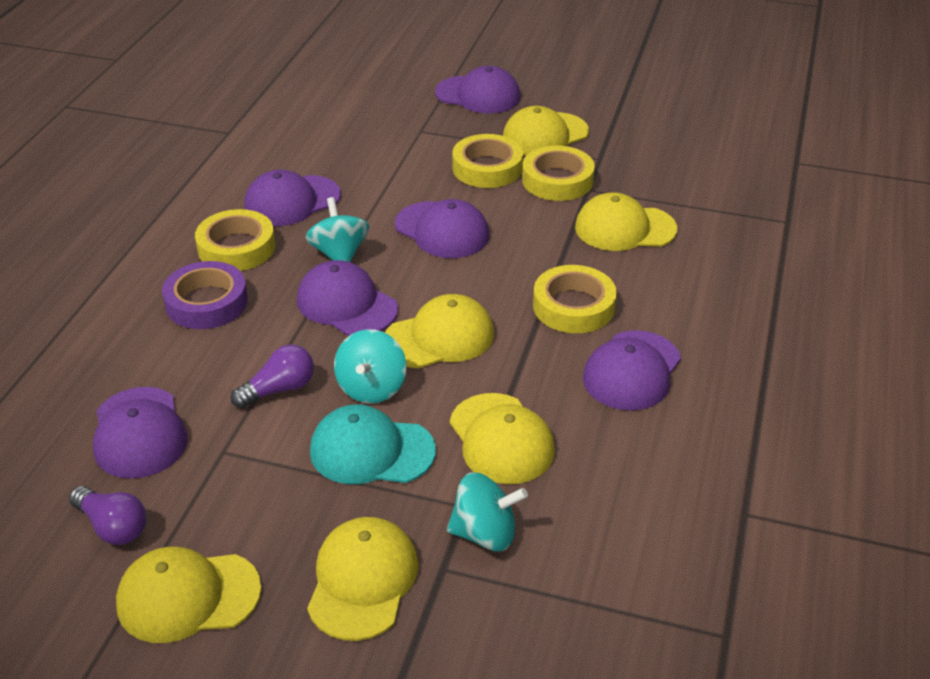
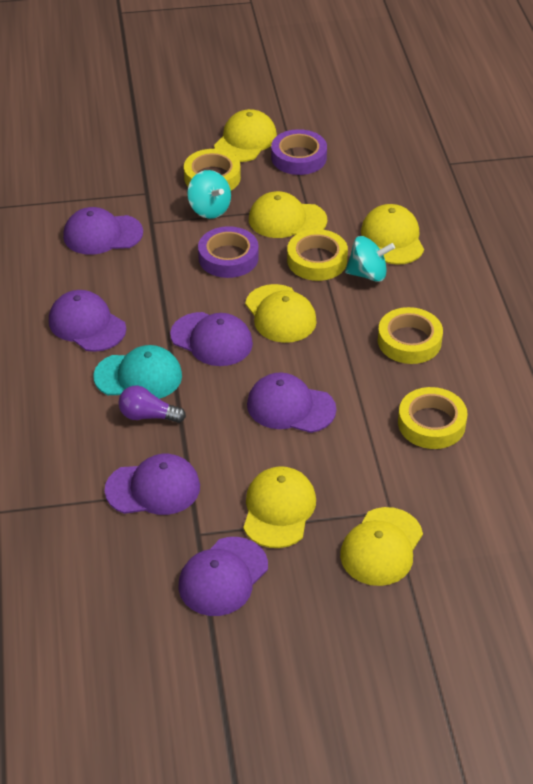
purple light bulb: [69,486,147,545] [231,344,314,408] = 2 -> [118,386,186,423] = 1
purple tape: [162,261,248,329] = 1 -> [198,226,259,278] [271,129,327,175] = 2
turquoise spinning top: [305,197,369,262] [334,329,406,403] [447,472,528,551] = 3 -> [187,170,231,219] [345,236,395,282] = 2

